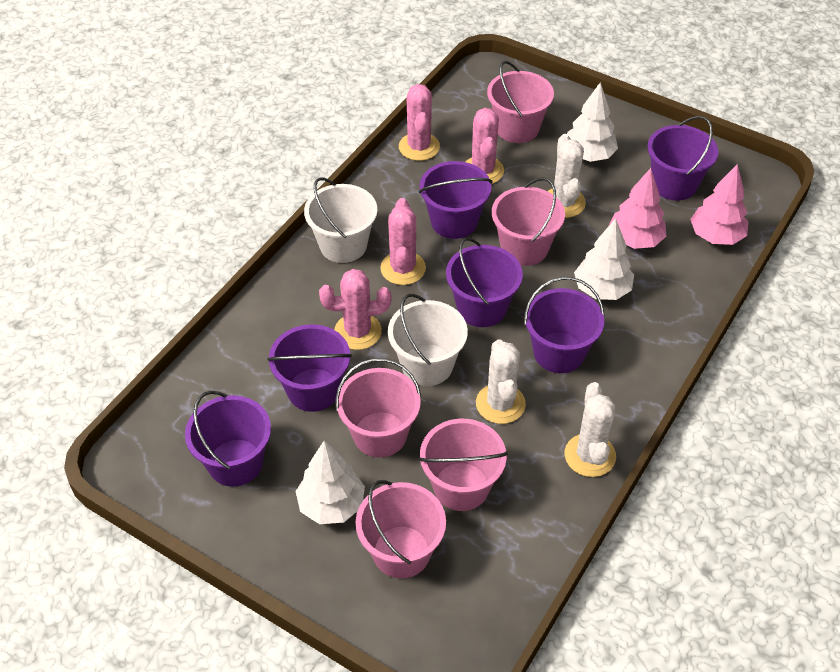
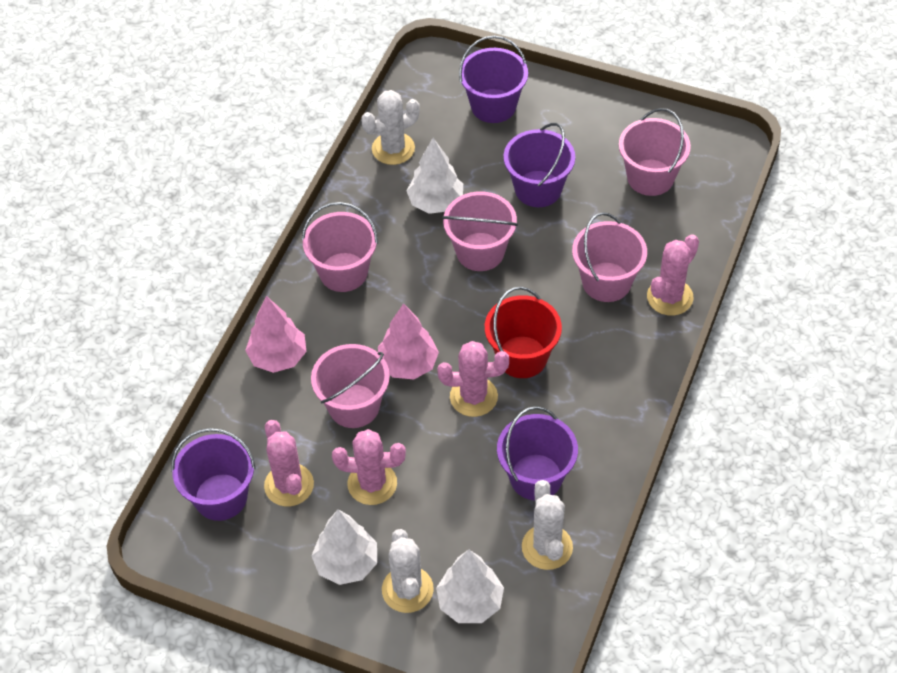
purple bucket: [185,391,271,487] [267,324,352,412] [419,161,492,239] [446,238,523,327] [524,277,604,373] [648,116,718,201] = 6 -> [171,428,256,521] [459,35,528,123] [497,406,578,500] [504,123,575,207] = 4
red bucket: none = 0 -> [485,287,562,378] = 1
white bucket: [304,177,377,263] [388,294,468,386] = 2 -> none = 0

